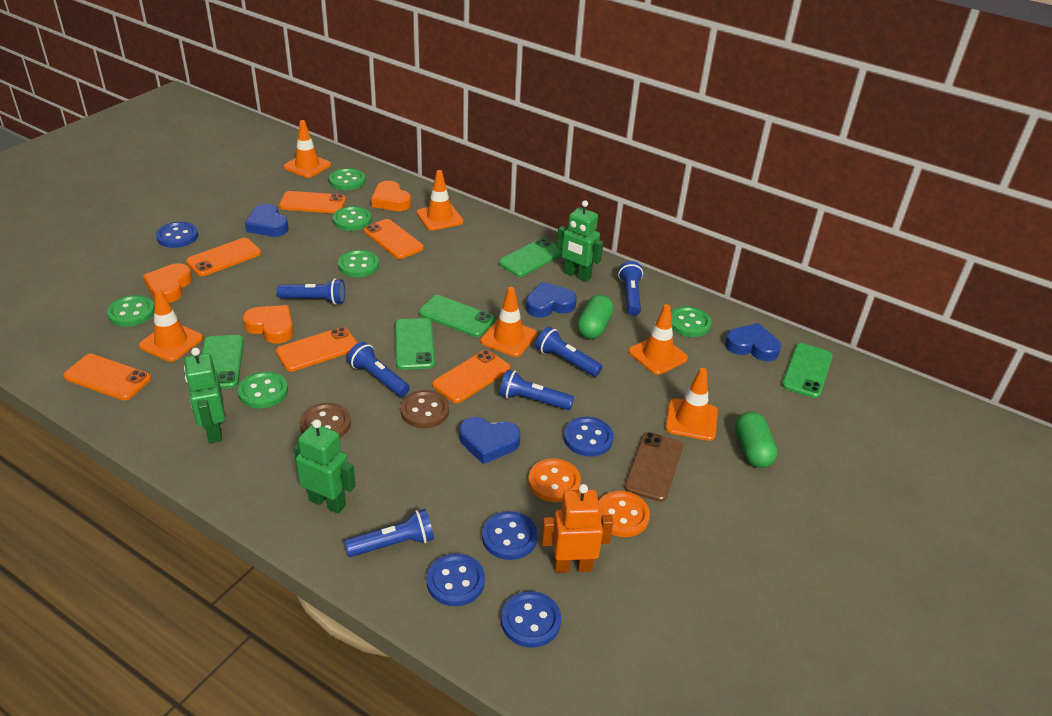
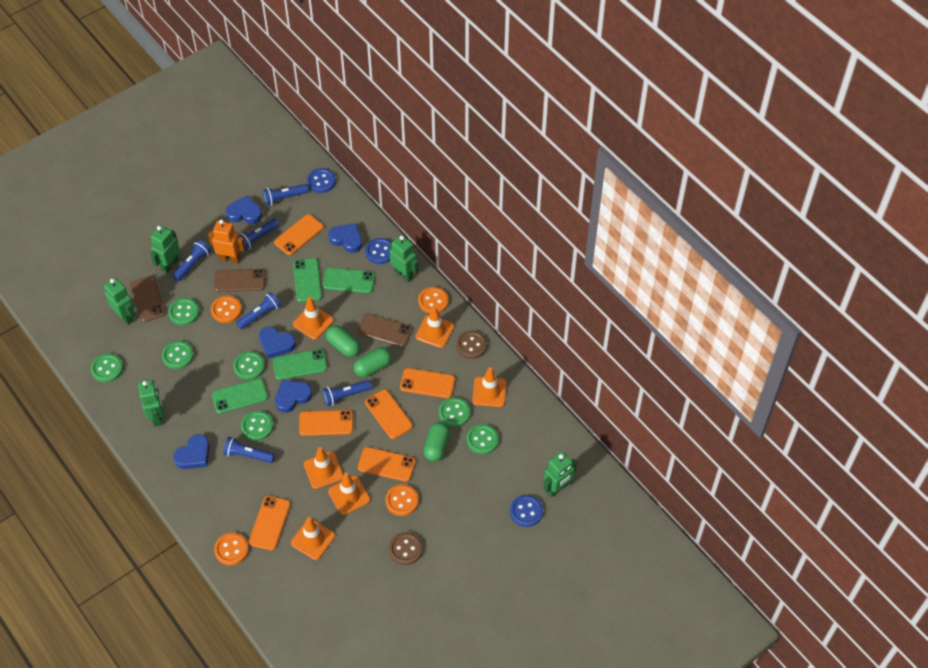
blue button: [156,222,198,248] [426,553,485,606] [482,511,538,560] [501,591,561,648] [564,417,613,457] = 5 -> [307,168,336,193] [365,238,391,264] [510,495,543,527] = 3
blue heart: [245,204,289,237] [459,417,520,464] [526,282,577,317] [725,323,781,361] = 4 -> [173,434,210,469] [226,196,262,224] [259,327,296,359] [275,380,312,413] [328,223,362,253] = 5
brown phone: [624,432,683,502] = 1 -> [130,276,166,322] [214,269,265,292] [357,313,412,347] = 3
green button: [107,295,154,327] [238,371,288,409] [329,168,365,190] [333,206,372,231] [338,250,379,277] [671,306,711,337] = 6 -> [91,354,123,382] [162,341,194,369] [168,298,199,326] [233,351,265,380] [241,411,274,441] [439,397,470,427] [467,424,499,454] = 7
green capsule: [577,295,614,339] [735,412,778,468] = 2 -> [326,325,360,357] [353,347,392,377] [423,422,450,462] = 3
green phone: [202,335,244,389] [395,318,435,370] [419,295,495,337] [499,238,562,277] [782,343,833,398] = 5 -> [212,378,268,414] [273,349,327,380] [293,258,322,302] [323,268,375,293] = 4
green robot: [184,348,225,443] [293,419,356,514] [557,200,604,282] = 3 -> [104,278,135,325] [138,380,164,427] [150,225,180,273] [389,235,419,282] [543,451,577,497] = 5
orange button: [528,459,581,502] [598,491,650,537] = 2 -> [211,296,242,323] [214,533,249,566] [385,484,419,516] [418,287,449,314] = 4
orange heart: [143,263,192,303] [243,305,293,343] [371,181,411,211] = 3 -> none = 0

